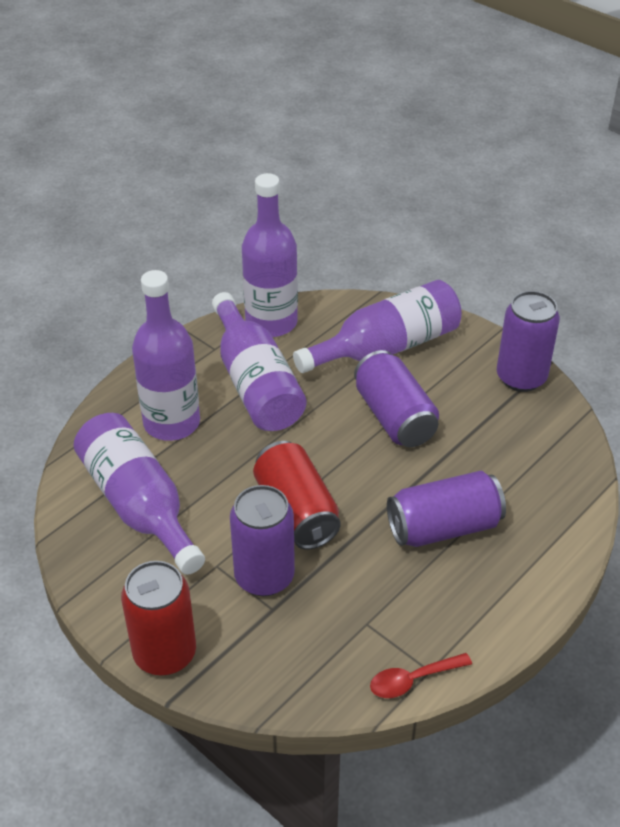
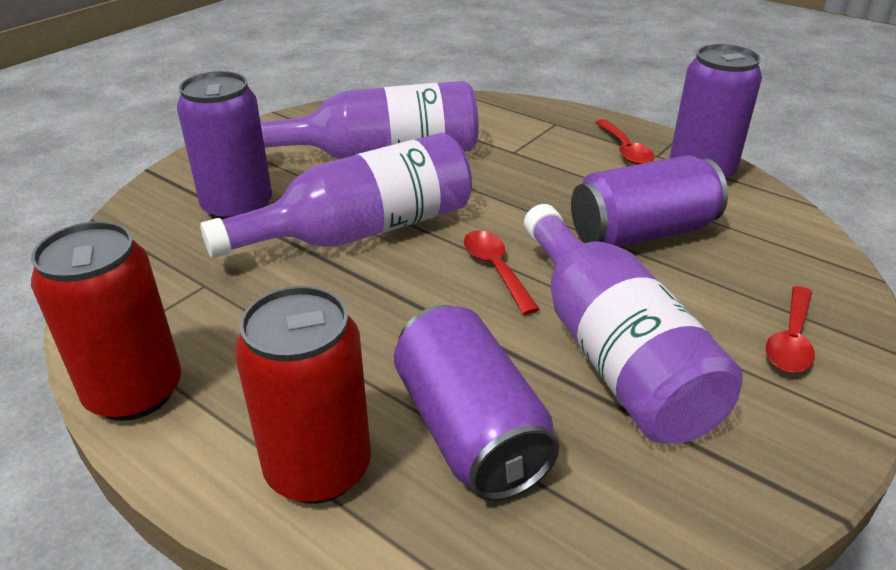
purple bottle: [74,413,205,575] [132,270,200,441] [212,292,306,431] [242,173,298,337] [293,280,462,373] = 5 -> [200,133,472,258] [260,81,479,159] [524,204,743,444] = 3
red spoon: [370,653,472,698] = 1 -> [464,230,540,315] [595,119,655,165] [766,286,815,373] = 3

